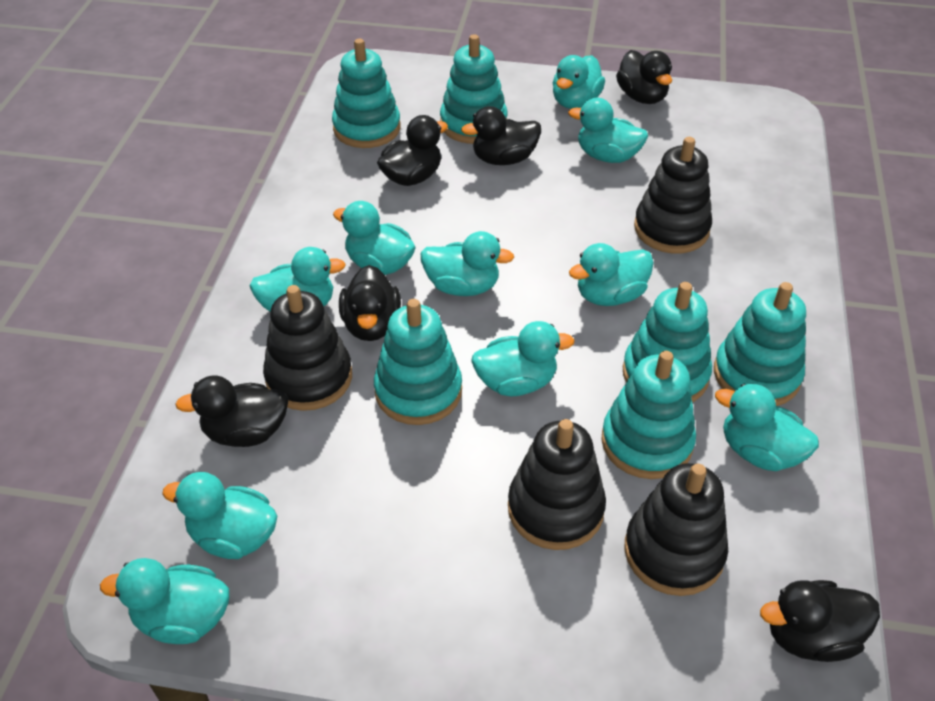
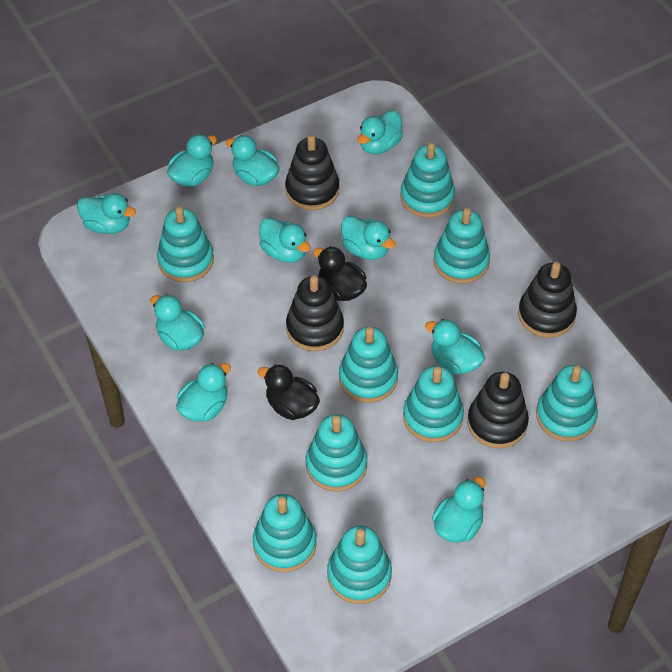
black duck: [175,376,289,447] [339,265,401,341] [377,115,448,186] [461,106,541,165] [616,50,672,104] [760,580,880,662] = 6 -> [258,364,320,420] [313,246,367,301] = 2
turquoise stacking toy: [332,39,400,148] [374,299,462,425] [440,34,508,144] [601,351,696,479] [623,282,712,402] [714,282,806,406] = 6 -> [157,206,214,282] [253,494,317,572] [306,414,367,492] [327,525,392,604] [339,327,398,403] [400,142,455,218] [403,366,464,442] [434,208,490,284] [536,365,598,442] = 9

